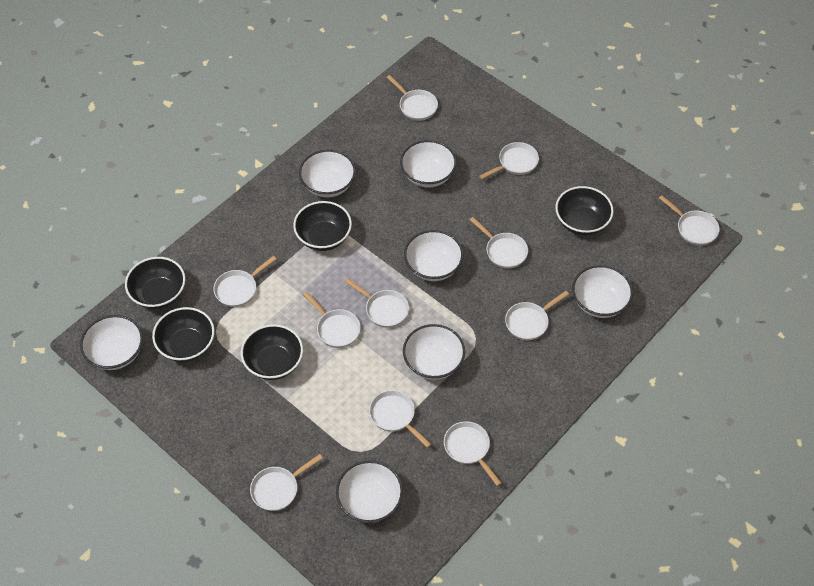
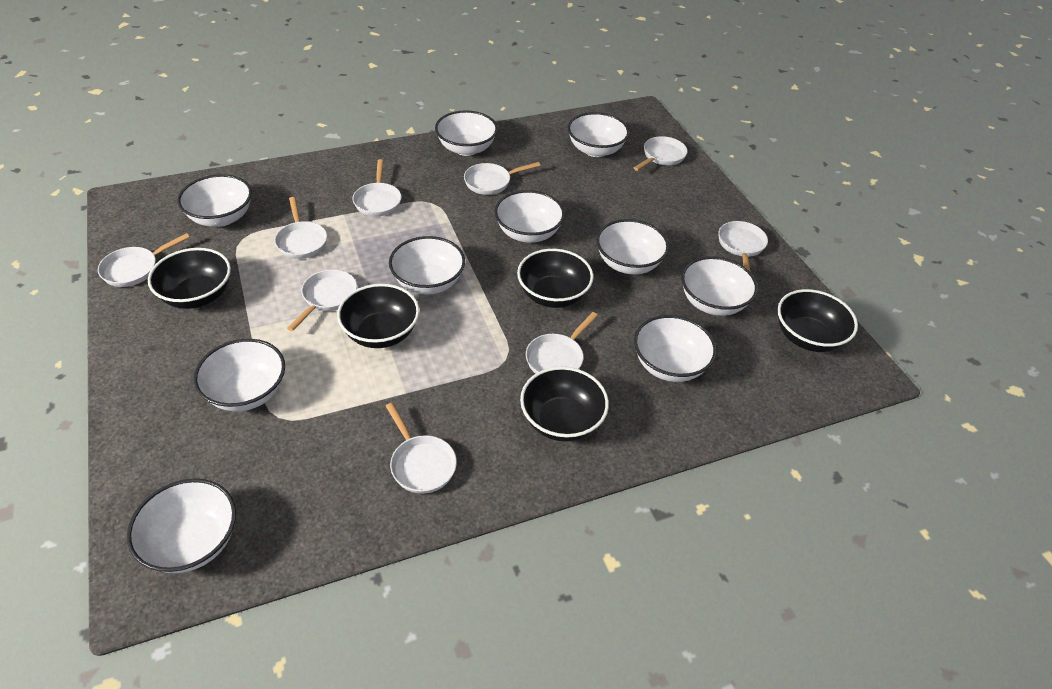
white bowl: [80,315,143,370] [299,150,356,197] [336,460,403,523] [400,140,457,187] [403,324,465,380] [404,230,463,281] [572,265,633,318] = 7 -> [127,479,236,573] [178,174,252,227] [194,339,285,411] [389,236,465,294] [435,110,498,156] [494,190,565,243] [568,112,629,157] [596,219,669,274] [634,315,717,382] [681,256,758,316] = 10
white pan: [213,256,276,307] [250,454,323,511] [303,292,361,348] [345,278,409,328] [369,390,432,448] [386,75,438,121] [444,421,502,486] [470,217,528,269] [479,142,539,179] [505,291,569,340] [659,195,720,246] = 11 -> [98,233,190,287] [275,197,327,259] [287,269,357,331] [353,159,401,216] [386,403,457,494] [464,162,540,195] [526,312,598,374] [634,136,688,171] [718,221,768,272] = 9

